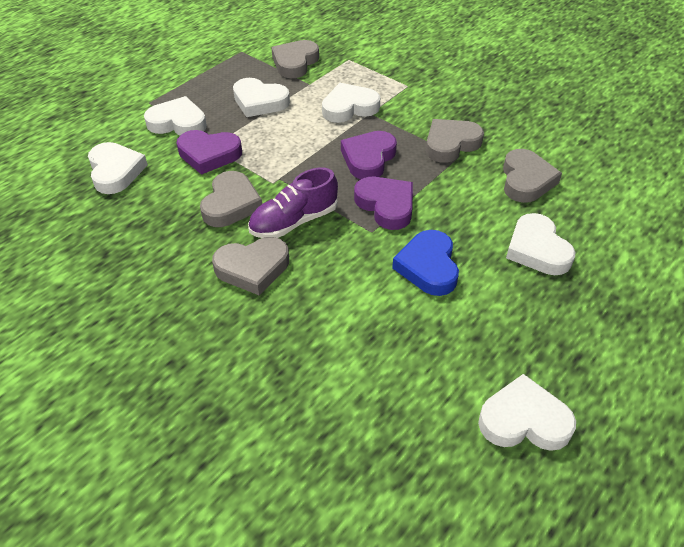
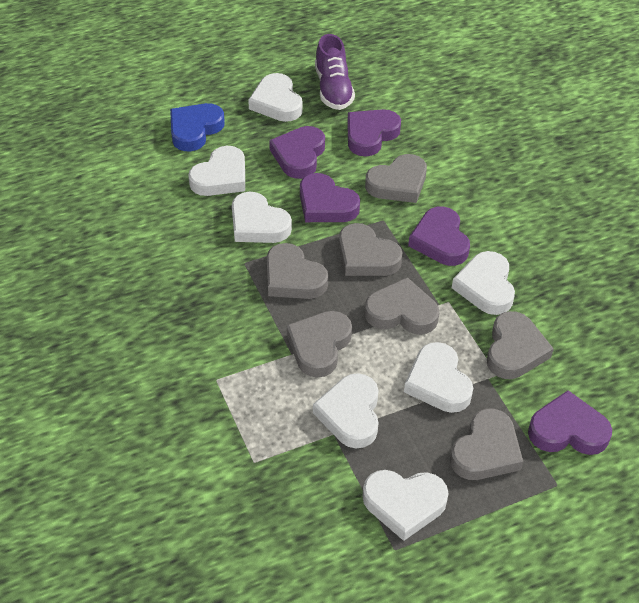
grey heart: [200,171,262,227] [212,237,289,295] [271,40,319,78] [426,119,484,163] [503,149,562,203] = 5 -> [267,243,328,299] [287,311,352,378] [339,223,403,276] [365,154,427,203] [365,277,439,335] [450,408,523,480] [487,311,554,379] = 7
purple heart: [177,130,242,175] [341,131,397,179] [354,177,413,230] = 3 -> [269,126,325,179] [300,173,360,222] [347,109,401,156] [408,207,470,266] [528,390,612,455] = 5
white heart: [88,142,148,194] [144,96,207,136] [233,78,290,117] [322,83,380,123] [478,374,576,451] [506,213,575,275] = 6 -> [188,146,245,196] [232,192,292,243] [248,73,303,122] [313,373,379,448] [362,470,449,541] [404,342,473,413] [452,251,515,315] = 7

